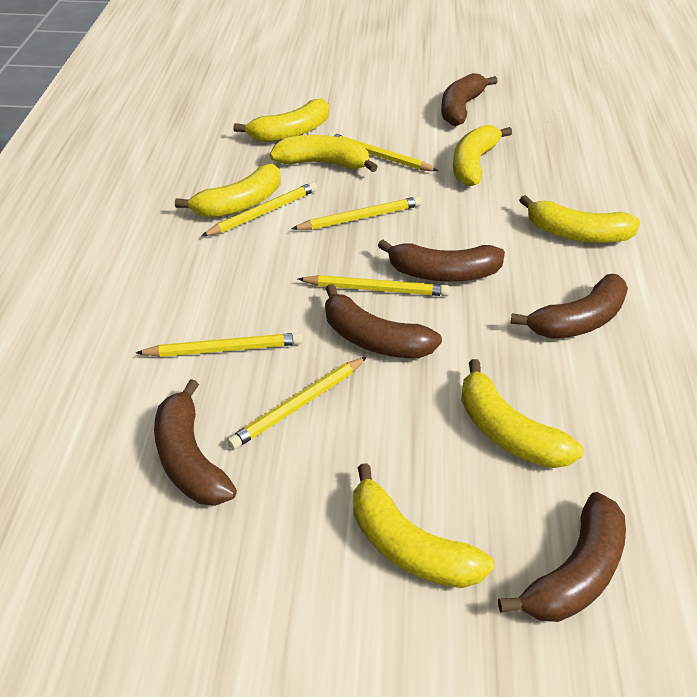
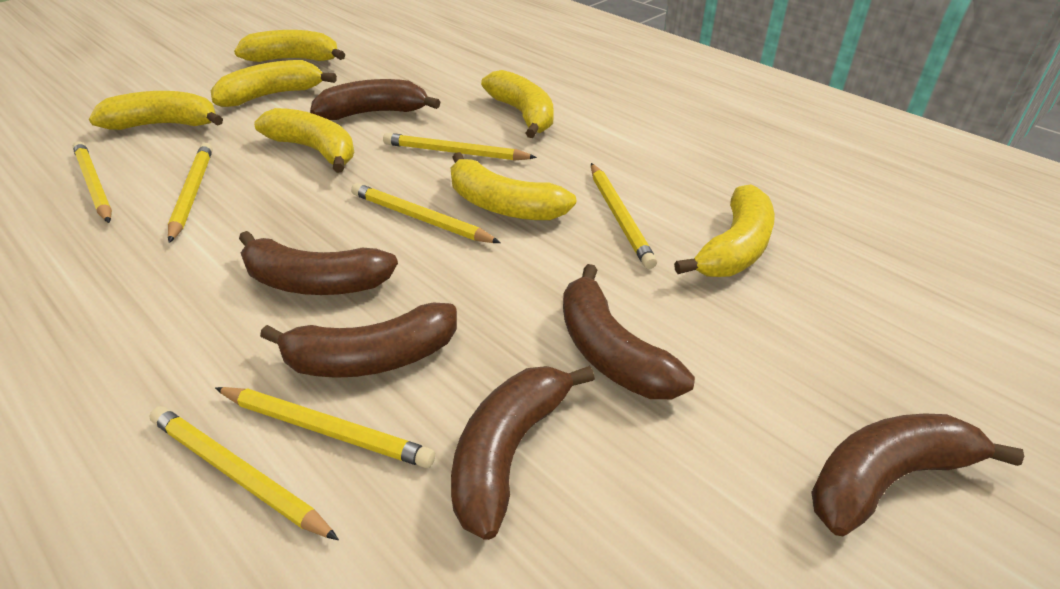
yellow pencil: [136,333,303,357] [202,182,317,236] [227,357,367,449] [291,196,422,230] [298,275,450,296] [328,132,438,171] = 6 -> [73,141,112,223] [149,406,339,540] [168,143,213,243] [215,387,435,468] [351,183,501,243] [383,133,537,161] [591,163,657,269] = 7

